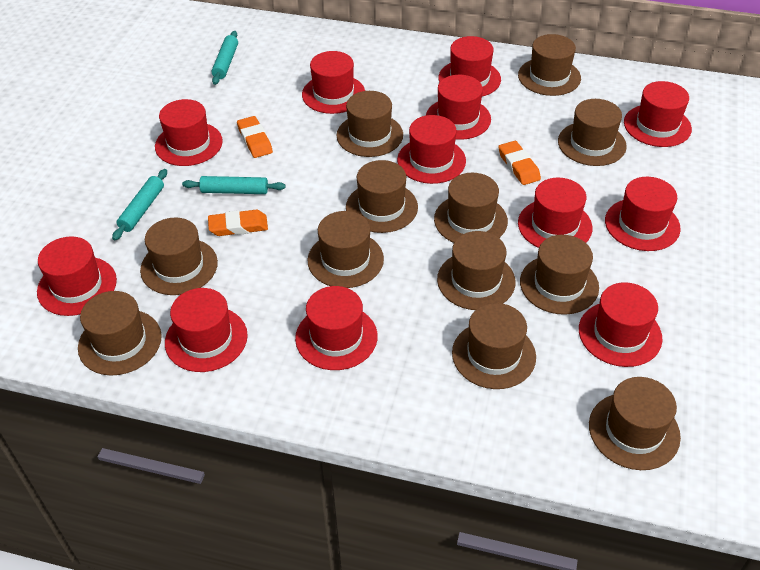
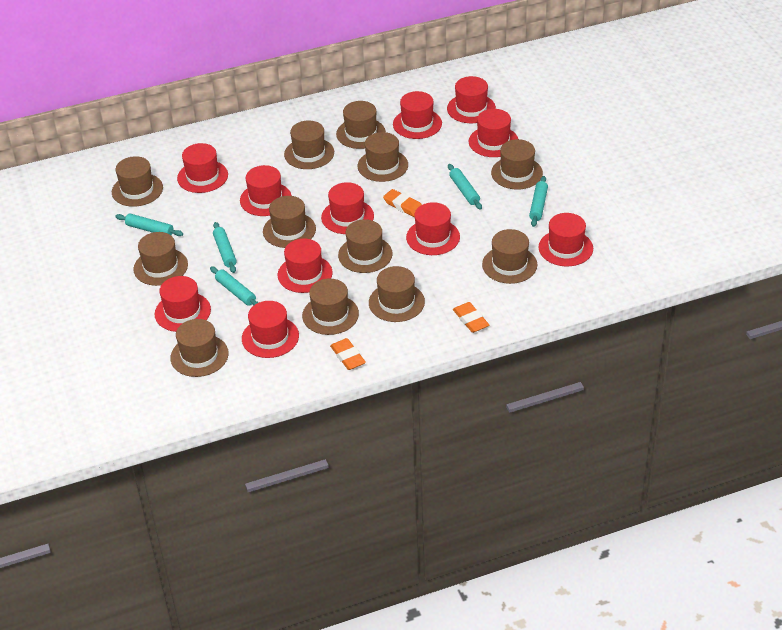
red hat: [37,236,117,316] [155,99,223,166] [165,288,248,372] [295,286,378,370] [302,51,365,114] [397,115,466,184] [426,75,491,140] [438,36,501,97] [518,178,592,248] [579,282,663,367] [605,177,681,251] [624,81,692,147] = 12 -> [155,276,211,332] [177,143,228,193] [240,165,292,216] [242,301,299,358] [278,239,333,293] [321,182,374,234] [393,91,442,139] [406,202,460,255] [447,76,496,123] [469,109,518,157] [539,213,593,266] = 11
turquoise rolling pin: [112,169,167,241] [182,176,286,194] [212,31,238,85] = 3 -> [115,214,183,236] [210,266,259,306] [213,222,237,273] [448,164,482,210] [529,176,548,227] = 5

